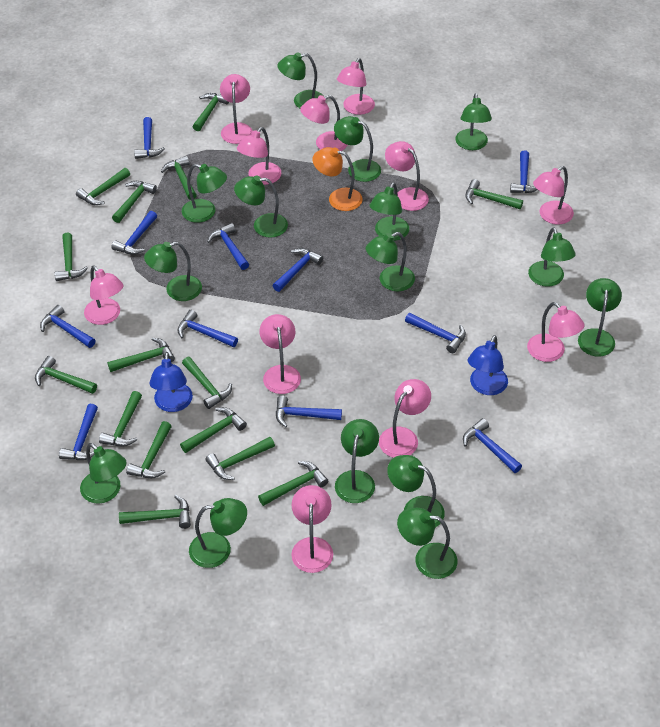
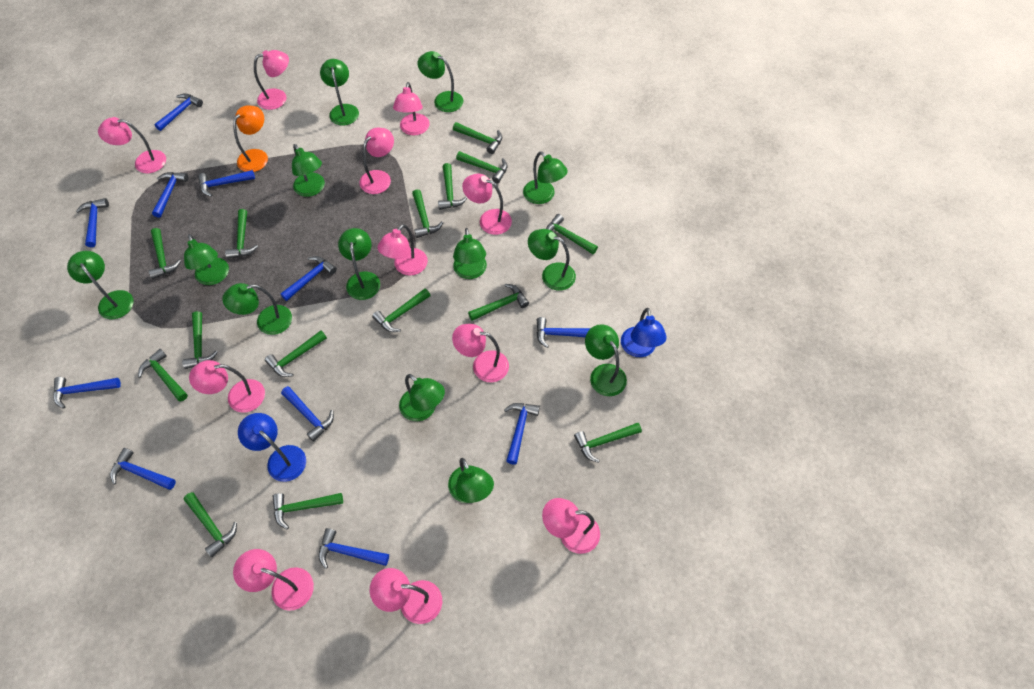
green lamp: [80,443,126,504] [144,241,202,301] [182,164,227,223] [189,498,247,568] [234,175,288,238] [277,52,323,108] [334,116,381,182] [335,419,379,503] [366,232,415,291] [370,182,409,241] [387,455,445,528] [397,508,457,579] [455,93,492,150] [528,227,576,287] [578,278,622,357] = 15 -> [67,251,134,319] [184,234,229,285] [222,283,292,335] [292,144,325,197] [320,59,359,126] [338,228,380,300] [399,374,445,421] [418,51,463,112] [448,458,494,503] [453,228,487,279] [523,152,568,204] [528,229,576,291] [585,324,627,396] = 13

